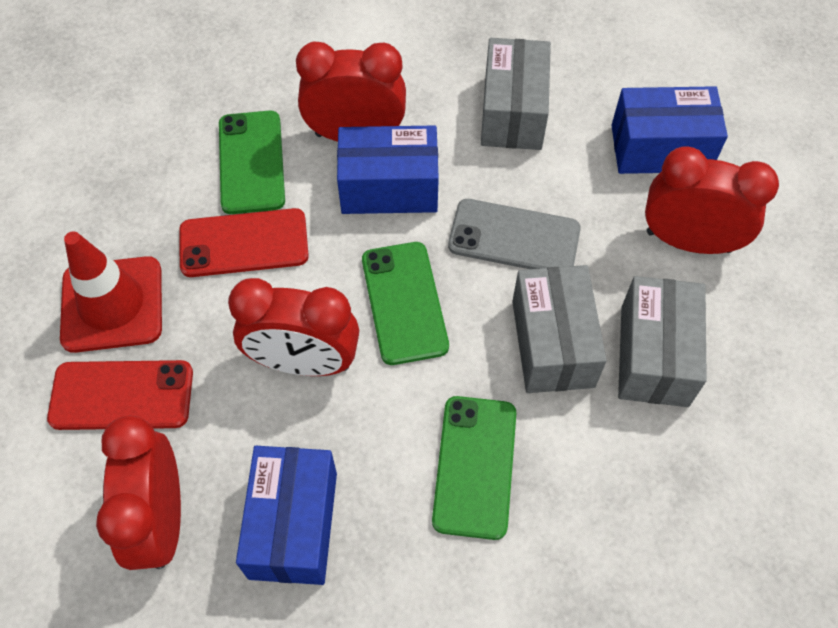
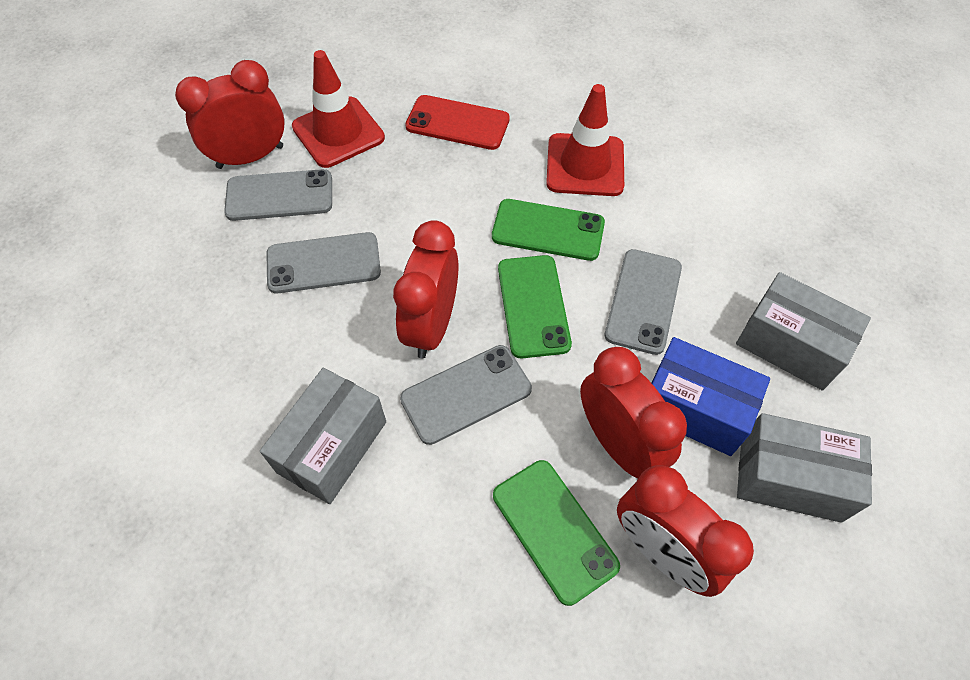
blue box: [236,446,337,585] [337,125,439,214] [611,86,728,174] = 3 -> [652,337,770,456] = 1
grey phone: [448,199,581,269] = 1 -> [224,169,332,221] [266,232,381,293] [400,345,532,445] [605,249,682,355] = 4
red phone: [47,360,193,430] [179,208,309,277] = 2 -> [405,95,510,150] = 1
red traffic cone: [60,231,162,353] = 1 -> [292,50,385,168] [546,84,624,196] = 2

